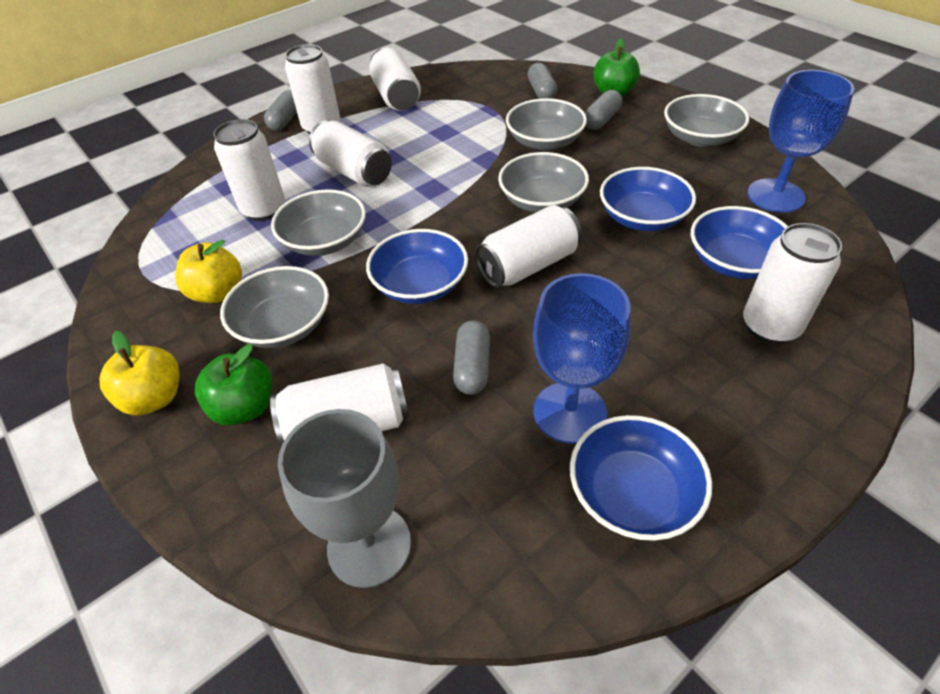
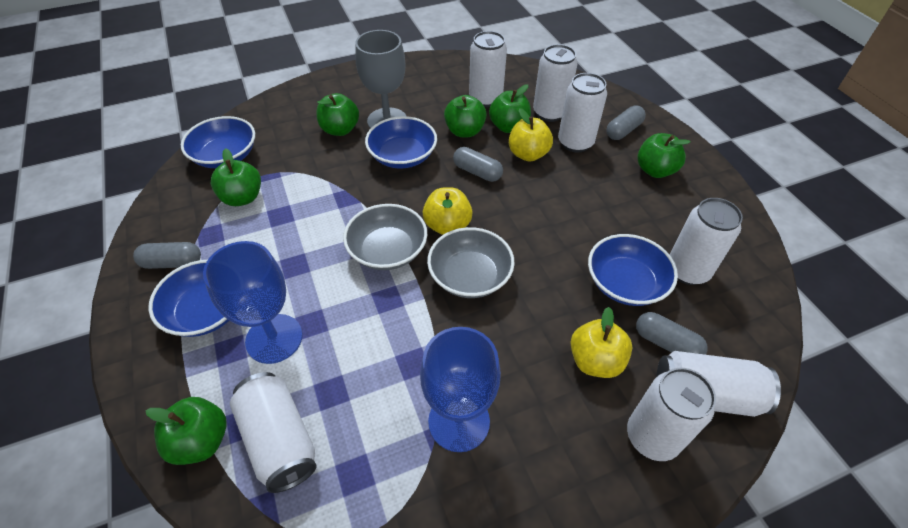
green apple: [195,344,272,425] [593,38,640,96] = 2 -> [146,397,227,465] [211,148,261,206] [316,93,359,136] [444,95,487,137] [489,84,531,133] [637,133,690,178] = 6
grey bowl: [220,266,329,348] [271,189,366,256] [498,152,589,212] [506,98,587,150] [664,94,749,147] = 5 -> [343,204,427,270] [427,227,515,298] = 2
yellow apple: [100,331,179,415] [175,239,242,303] = 2 -> [423,187,473,235] [509,108,553,162] [570,307,632,378] = 3

